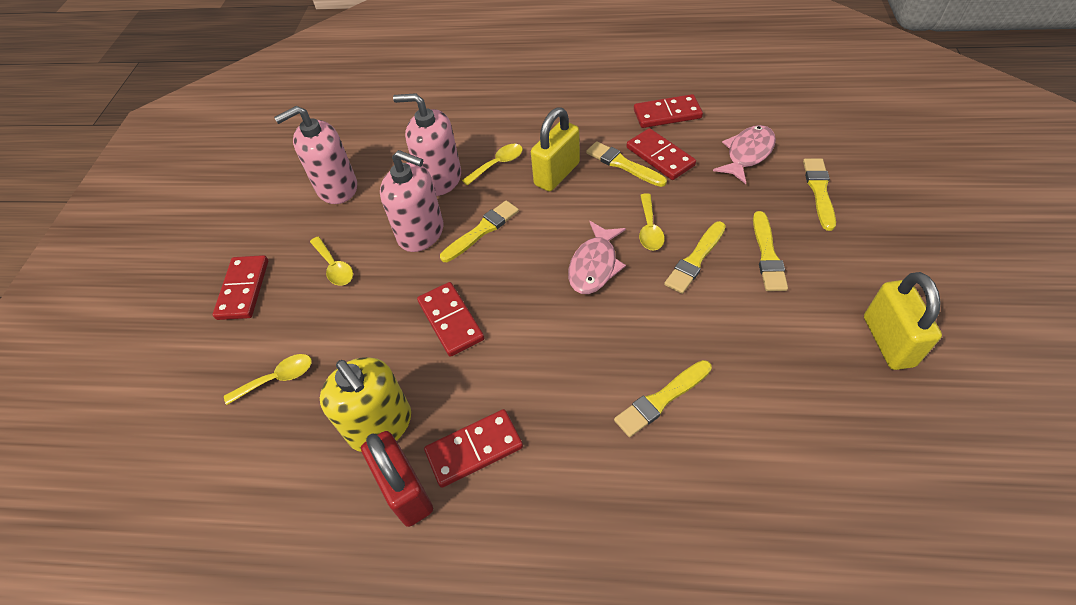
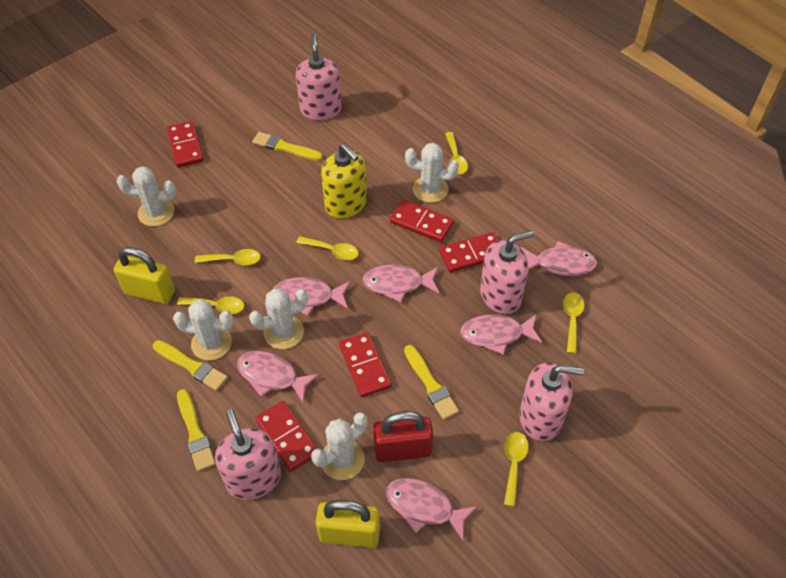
pink fish: [568,221,626,294] [713,125,776,184] = 2 -> [237,351,319,402] [273,277,350,316] [362,265,439,302] [386,478,477,540] [460,314,542,355] [521,241,597,276] = 6
pink soap dispenser: [274,106,357,204] [380,150,443,252] [393,93,461,196] = 3 -> [215,409,281,500] [296,34,342,120] [480,230,534,314] [519,363,584,441] = 4
white cactus: none = 0 -> [117,166,176,226] [173,299,234,360] [249,289,308,349] [311,412,368,480] [405,143,459,203] = 5
yellow brush: [440,200,519,262] [586,141,667,187] [614,360,712,437] [664,221,726,294] [753,211,788,291] [803,158,836,231] = 6 -> [153,340,228,391] [177,389,216,471] [252,132,323,161] [404,345,459,420] = 4
yellow spoon: [224,354,312,405] [310,236,353,286] [462,144,523,186] [639,193,665,251] = 4 -> [177,296,244,314] [195,249,261,265] [296,236,359,260] [445,132,468,174] [504,432,529,507] [563,292,584,354] = 6

